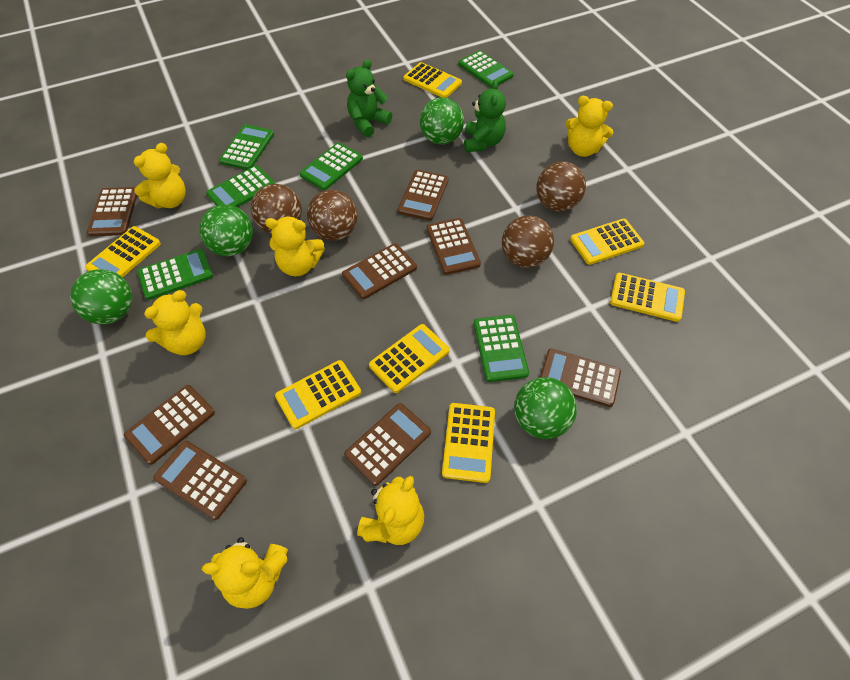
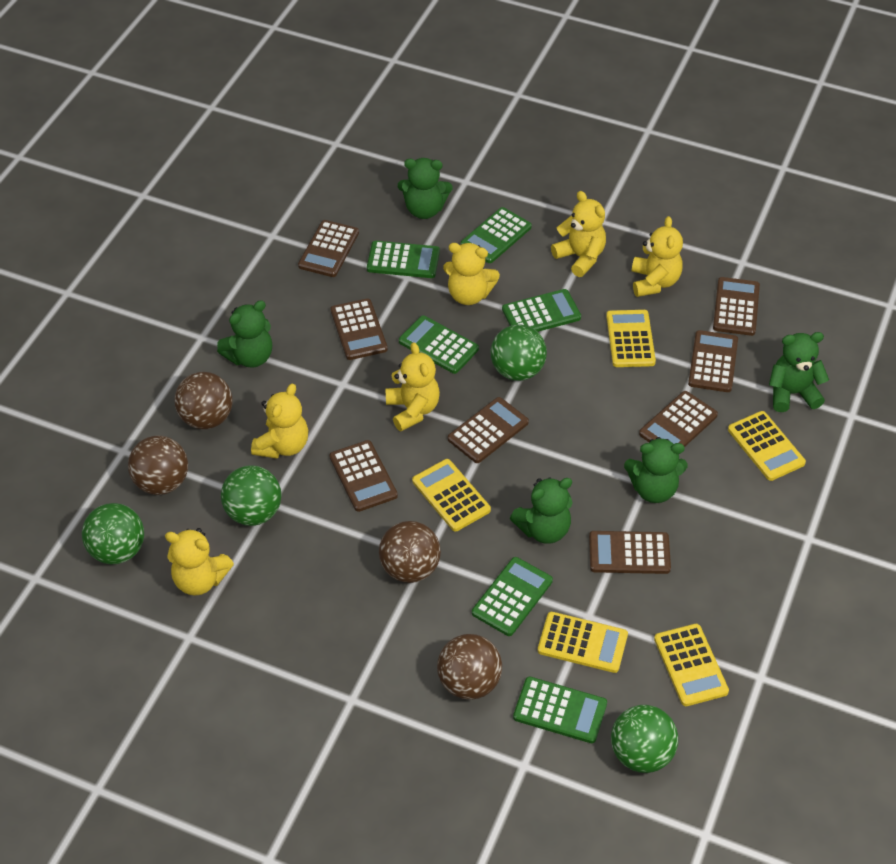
green teddy bear: [346,59,392,137] [464,80,506,152] = 2 -> [217,300,272,368] [398,158,452,219] [510,477,573,544] [624,437,688,503] [769,332,829,412] = 5
yellow calculator: [85,226,161,277] [275,360,361,429] [369,324,450,393] [403,62,462,98] [442,403,495,483] [570,219,644,265] [610,273,685,322] = 7 -> [412,459,491,531] [538,612,628,673] [606,310,656,367] [654,624,729,706] [728,411,806,481] = 5

